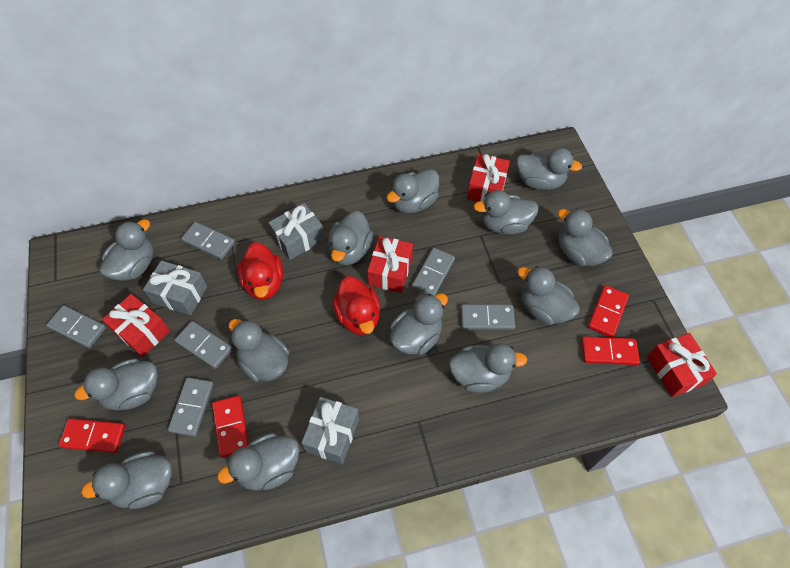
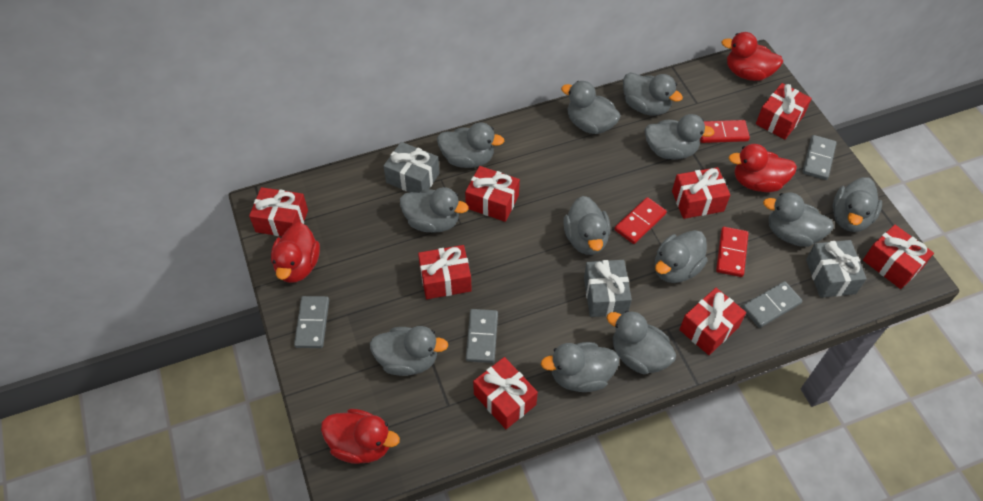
grey domino: [46,305,106,348] [168,377,214,437] [175,321,233,369] [181,222,235,260] [412,248,455,296] [461,304,515,330] = 6 -> [294,296,329,348] [466,309,498,363] [742,281,802,328] [803,135,837,180] = 4
grey duck: [74,359,158,410] [81,451,172,509] [100,219,154,281] [217,433,300,490] [229,319,289,382] [328,211,373,265] [387,169,439,213] [390,293,448,355] [449,343,527,393] [474,190,539,235] [516,148,582,190] [517,266,580,325] [558,209,613,266] = 13 -> [370,326,448,376] [400,187,469,233] [437,123,504,168] [541,342,619,392] [561,81,621,134] [563,196,611,255] [607,310,676,374] [623,72,683,116] [645,114,715,160] [655,230,708,283] [763,192,834,247] [833,177,882,232] = 12
red domino: [59,418,125,453] [212,395,249,458] [581,336,640,365] [588,285,629,338] = 4 -> [614,197,667,244] [700,120,750,143] [716,227,749,277] = 3
red duck: [237,242,283,300] [332,276,381,335] = 2 -> [271,222,320,283] [321,409,400,464] [721,32,783,81] [729,144,797,192] = 4
red gift: [102,294,170,357] [367,236,413,293] [467,154,510,202] [647,333,717,397] = 4 -> [249,187,308,236] [418,245,472,299] [465,166,520,222] [473,357,538,429] [672,167,730,219] [679,288,746,355] [756,83,812,140] [863,225,934,289] = 8

